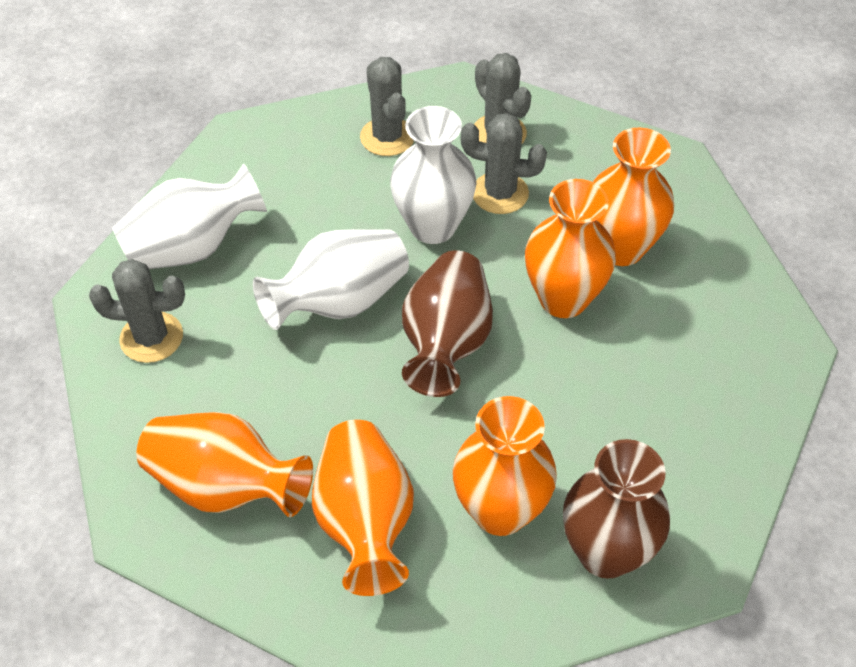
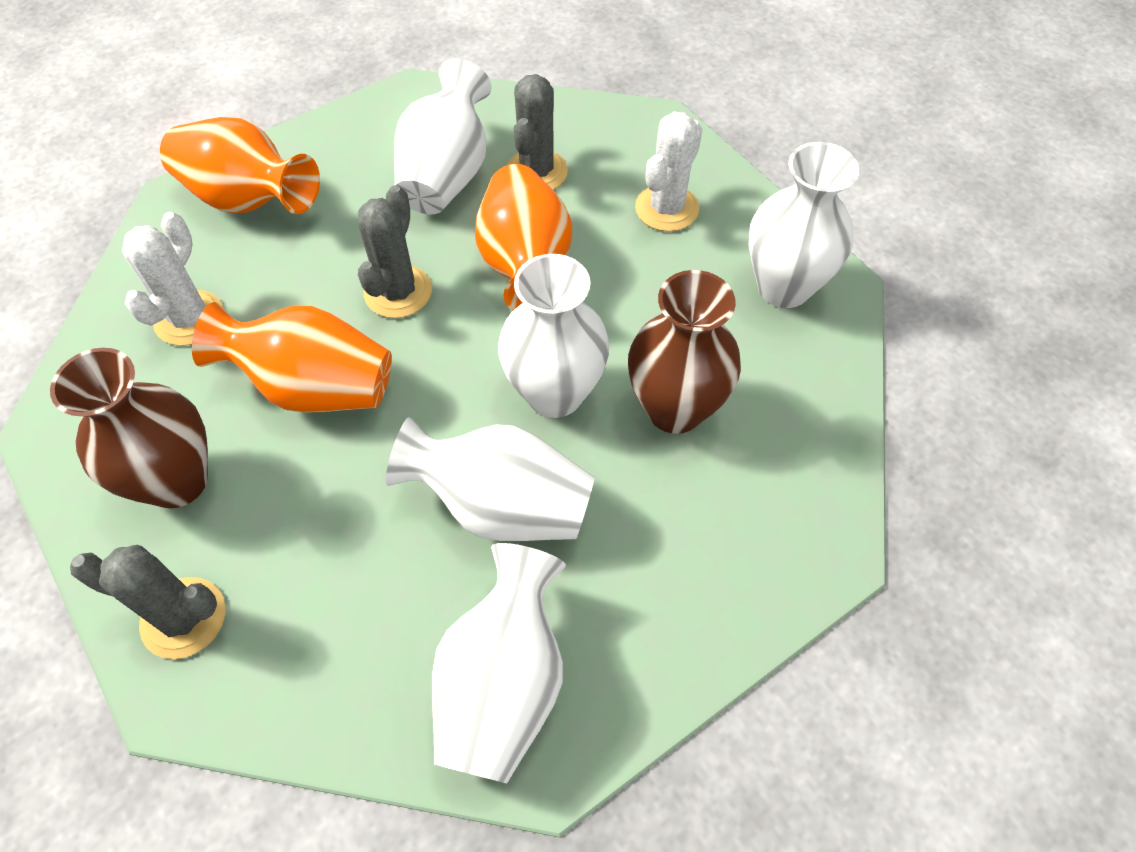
grey cactus: [89,259,185,363] [360,57,414,156] [461,113,547,214] [474,53,531,143] = 4 -> [70,545,225,659] [358,185,432,318] [507,74,568,190] = 3
orange vase: [137,412,313,517] [312,420,414,596] [453,396,557,536] [525,179,616,318] [593,128,674,266] = 5 -> [160,117,320,214] [192,302,392,413] [475,164,572,311] = 3
white cactus: none = 0 -> [122,212,223,346] [635,112,703,232] = 2
white vase: [112,164,267,269] [253,229,409,330] [390,106,477,244] = 3 -> [386,417,595,541] [394,59,492,214] [432,543,566,783] [498,254,609,418] [749,142,859,308] = 5

